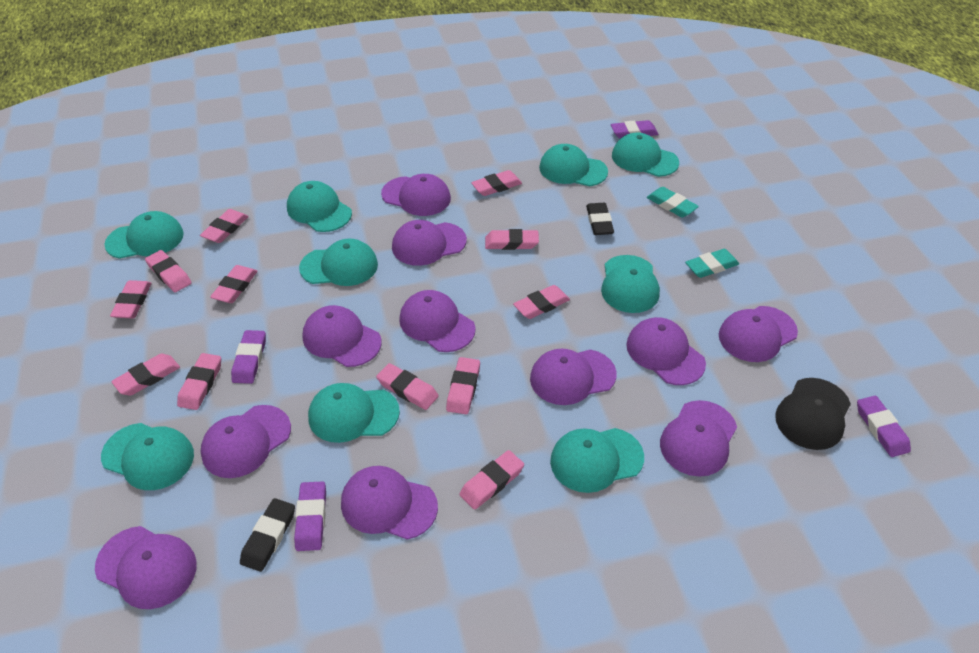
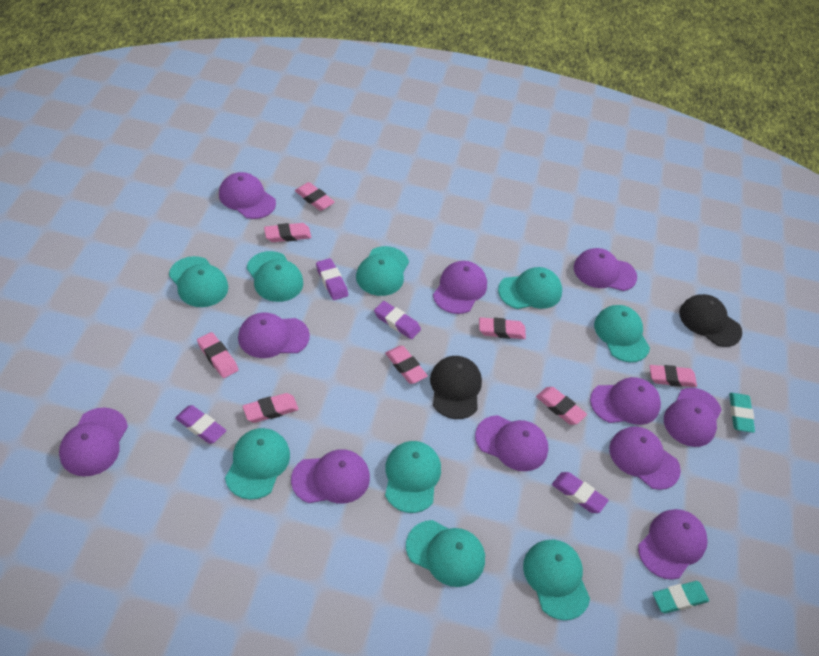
black cap: [775,378,851,450] = 1 -> [430,356,482,419] [679,294,742,347] = 2
black eraser: [240,498,295,572] [586,203,614,235] = 2 -> none = 0
pink eraser: [110,280,152,318] [111,354,180,396] [145,250,192,292] [177,353,221,410] [200,209,249,243] [210,265,258,303] [376,363,439,410] [446,357,480,414] [459,450,524,510] [471,170,522,196] [485,229,539,250] [513,285,570,319] = 12 -> [197,332,238,378] [242,393,299,423] [264,223,311,242] [295,182,335,211] [385,346,428,384] [479,317,526,339] [536,387,587,425] [649,365,697,387] = 8

